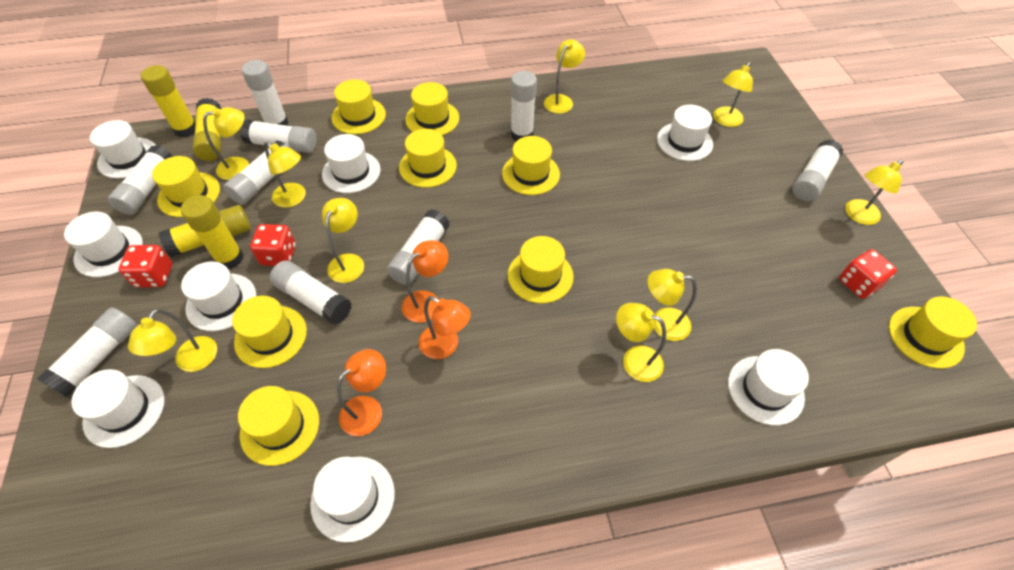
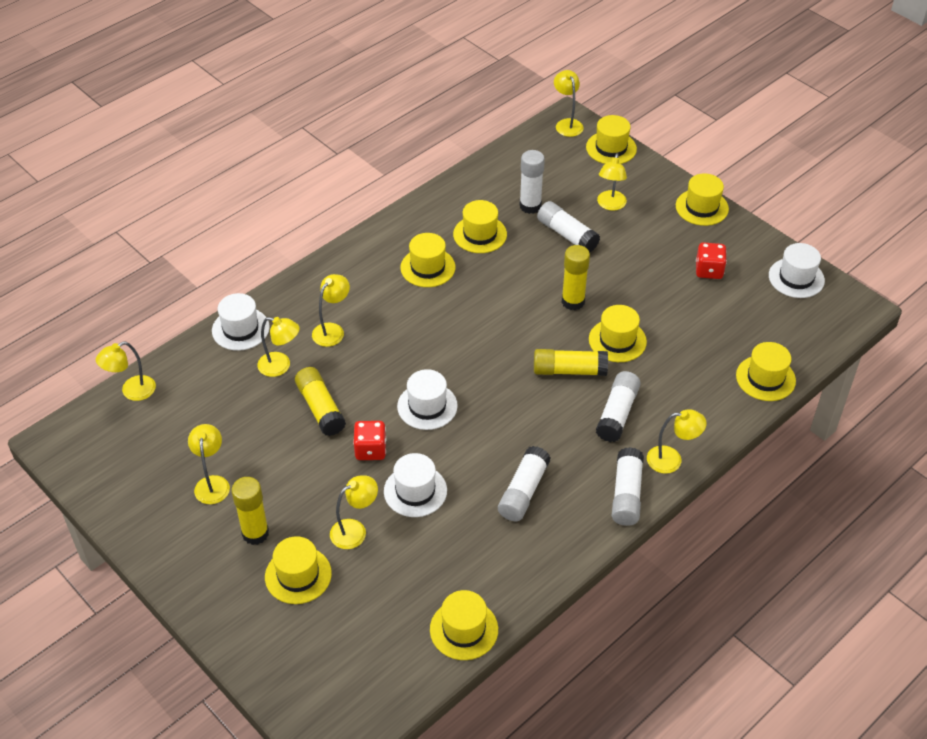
orange lamp: [337,349,386,436] [402,240,448,323] [419,296,471,359] = 3 -> none = 0
red dice: [119,245,173,288] [250,224,296,266] [839,249,897,299] = 3 -> [353,421,386,460] [696,242,727,279] = 2
white glue stick: [37,307,137,398] [108,145,173,215] [223,140,288,205] [240,119,316,153] [242,60,289,126] [270,261,352,325] [387,209,450,285] [511,71,537,141] [793,140,843,201] = 9 -> [498,446,551,521] [520,150,545,214] [537,201,600,253] [596,371,641,442] [612,447,644,526] = 5
white hat: [64,212,143,277] [71,369,165,448] [90,120,156,179] [181,261,256,331] [310,457,395,543] [322,134,381,193] [657,105,713,161] [728,349,809,425] = 8 -> [212,293,270,351] [384,453,447,517] [397,369,458,430] [769,243,825,298] = 4
yellow hat: [152,156,220,217] [232,296,307,368] [238,386,319,466] [332,79,386,134] [399,129,457,188] [405,82,459,135] [502,136,560,195] [508,236,574,304] [889,296,977,369] = 9 -> [265,536,332,604] [400,233,456,287] [430,590,498,660] [453,200,507,253] [586,115,637,164] [589,305,647,362] [676,173,729,226] [736,342,796,401] = 8
yellow lamp: [128,309,217,372] [203,107,249,180] [264,141,306,208] [322,198,364,283] [544,39,585,114] [616,303,666,382] [647,269,697,341] [713,62,753,127] [845,160,903,225] = 9 -> [96,341,156,401] [188,424,230,504] [257,317,300,377] [312,274,350,347] [330,476,378,549] [554,70,584,137] [597,153,627,211] [647,409,707,474] = 8

